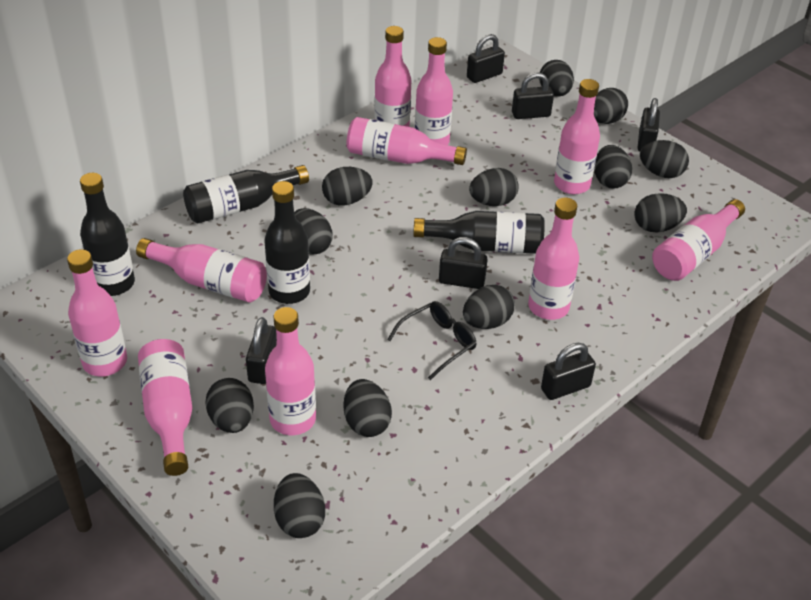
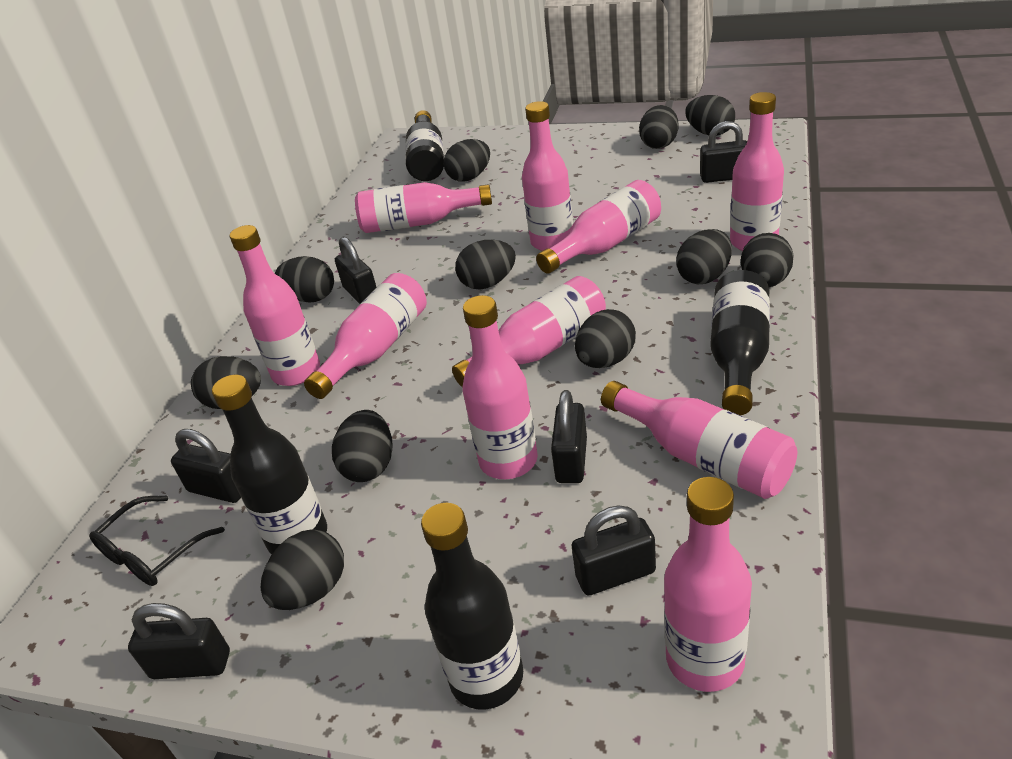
black egg: [205,378,254,433] [274,473,325,538] [294,208,332,254] [322,167,373,205] [343,379,392,437] [463,285,515,329] [469,168,519,206] [539,60,574,97] [594,88,628,124] [594,145,632,188] [634,193,687,232] [640,140,689,178] = 12 -> [191,356,261,409] [261,529,344,610] [275,256,334,303] [332,410,393,482] [443,139,490,182] [455,240,516,289] [575,309,636,368] [639,105,678,149] [676,229,732,284] [685,95,735,136] [741,233,794,287] = 11

